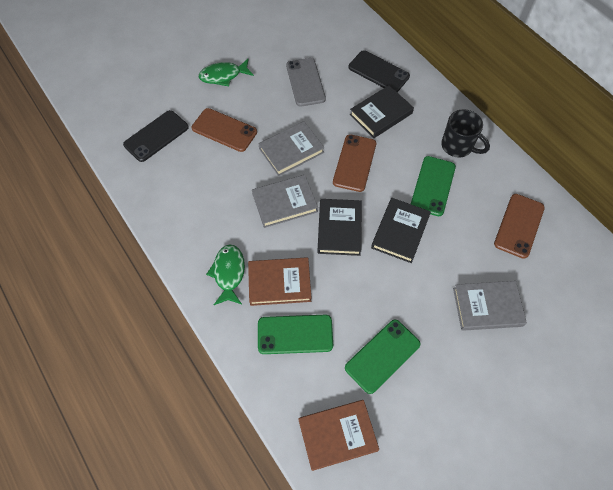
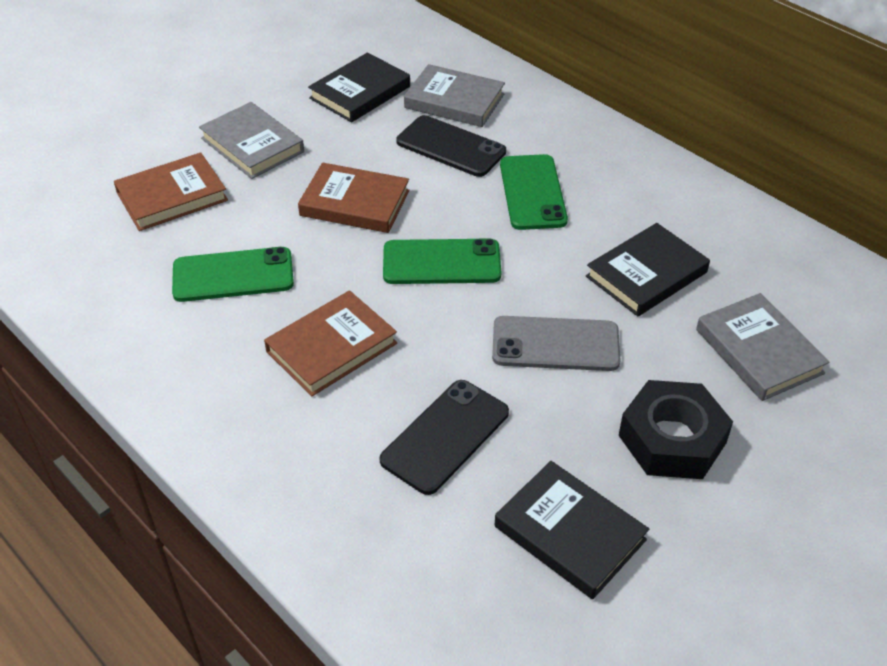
black mug: [441,109,490,158] = 1 -> none = 0
black nut: none = 0 -> [619,380,733,479] = 1
brown book: [248,257,311,306] [299,400,379,471] = 2 -> [114,153,228,231] [264,290,397,396] [298,163,409,233] = 3
brown phone: [192,108,257,152] [333,134,376,192] [494,194,545,259] = 3 -> none = 0
green fish: [199,59,254,86] [206,245,245,305] = 2 -> none = 0

